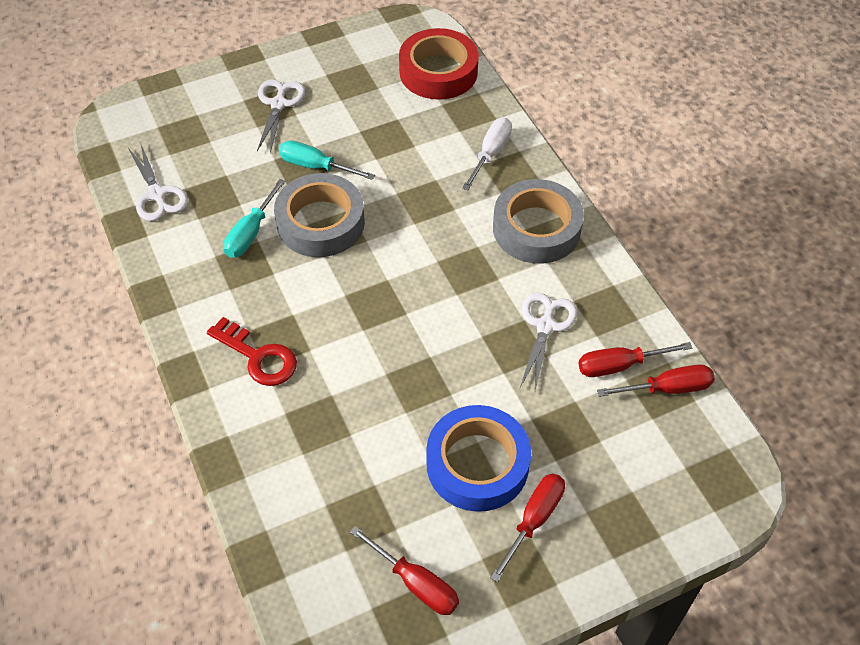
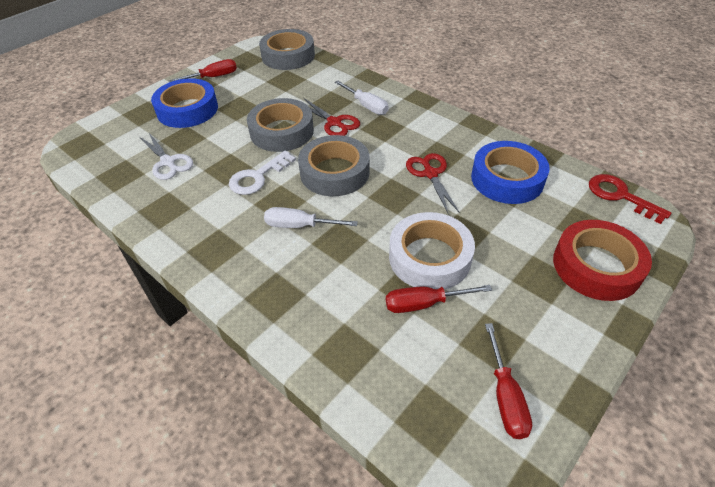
blue tape: [426,405,531,512] = 1 -> [151,78,218,128] [471,141,550,204] = 2
grey tape: [274,173,365,257] [493,179,584,264] = 2 -> [247,98,314,152] [259,29,315,70] [298,135,370,196] = 3
red scissors: none = 0 -> [304,98,360,136] [406,153,460,213] = 2
red screwdriver: [350,526,459,615] [490,473,565,582] [578,342,692,377] [597,364,715,397] = 4 -> [168,59,237,82] [386,285,492,313] [485,323,532,439] = 3
turquoise screwdriver: [223,179,286,258] [279,141,375,180] = 2 -> none = 0
white key: none = 0 -> [229,151,296,195] = 1
white scissors: [128,142,188,221] [257,79,305,153] [520,293,577,390] = 3 -> [140,133,193,180] = 1
white screwdriver: [462,118,512,190] = 1 -> [264,207,358,228] [335,81,389,115] = 2
white tape: none = 0 -> [389,212,475,290] = 1

